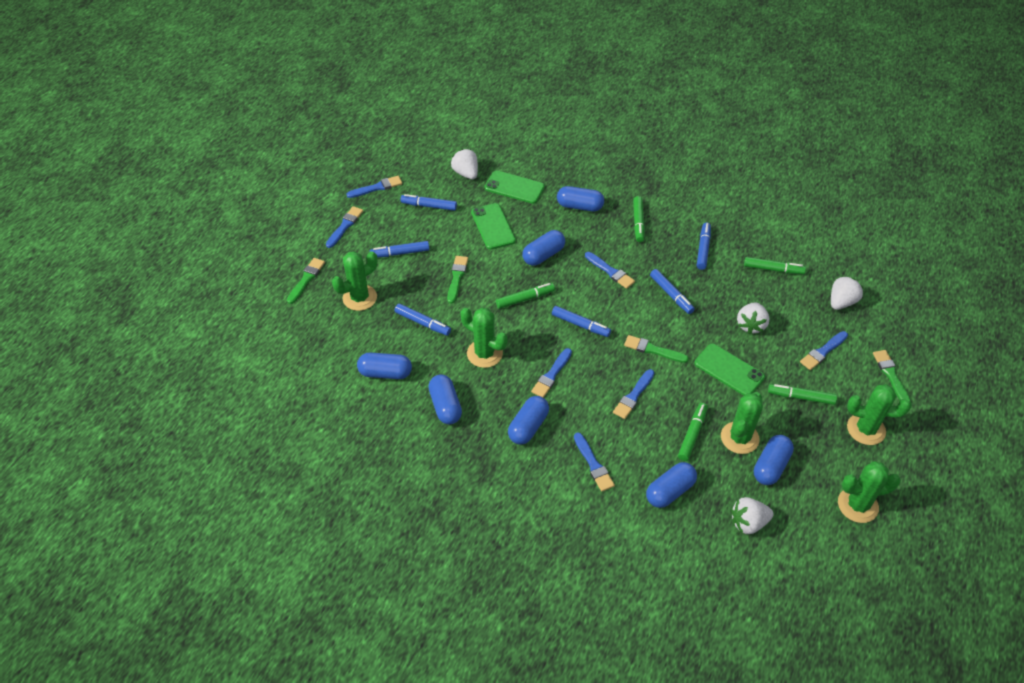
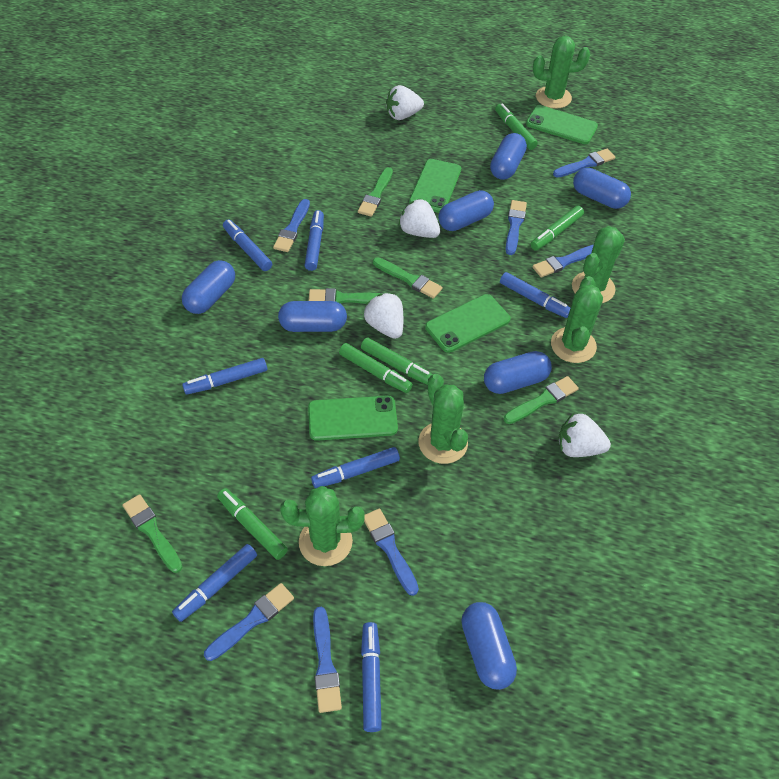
blue marker: [370,241,429,258] [394,303,451,336] [400,194,457,211] [552,306,611,337] [650,269,695,314] [697,223,711,270] = 6 -> [172,544,257,622] [182,358,267,395] [223,219,272,271] [304,210,324,271] [311,447,400,488] [361,622,382,732] [500,272,570,318] = 7
green brush: [287,258,325,304] [447,256,468,304] [624,335,689,363] [873,350,910,400] = 4 -> [123,494,183,573] [308,288,383,304] [358,167,393,217] [373,257,442,299] [504,376,579,424] = 5
green phone: [471,203,516,250] [484,170,545,204] [694,344,765,396] = 3 -> [308,395,398,441] [409,159,461,213] [425,294,511,353] [526,105,598,144] = 4

